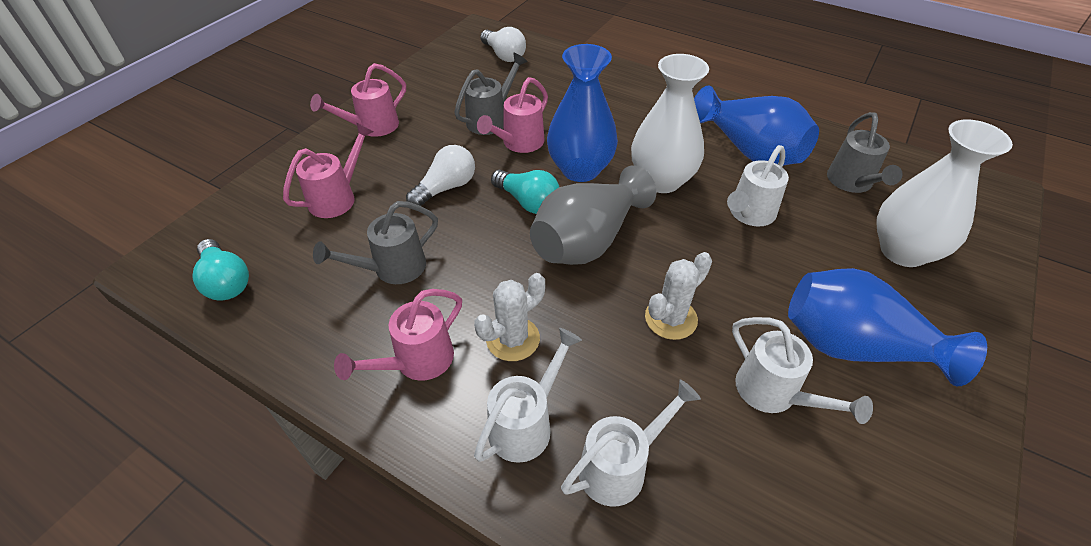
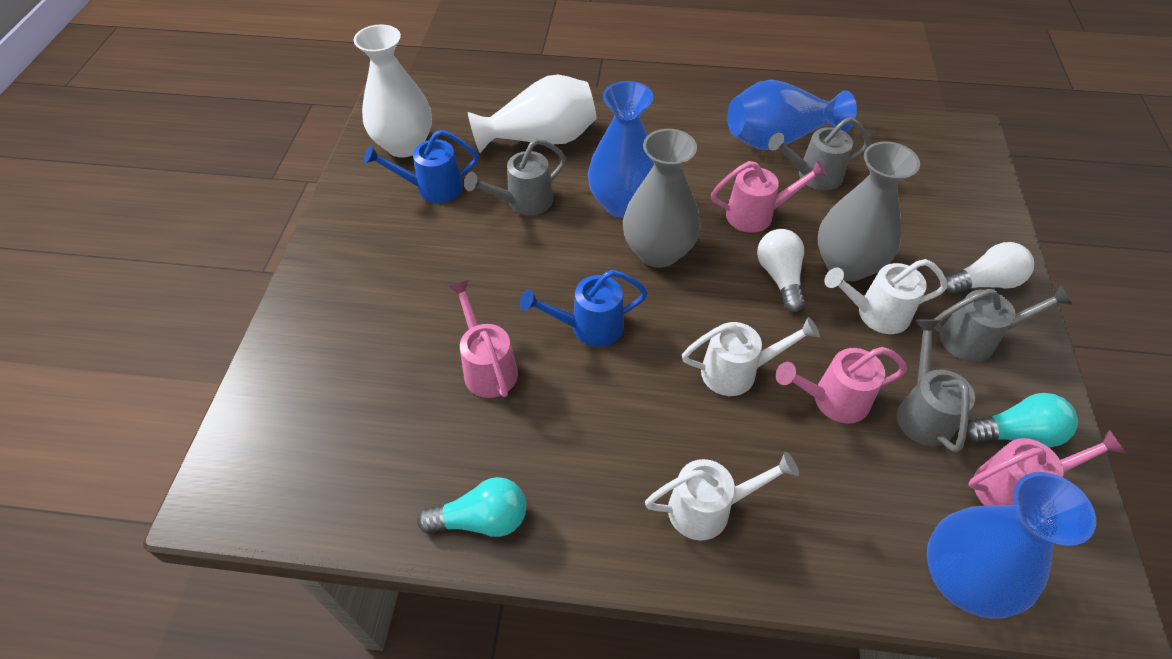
blue watering can: none = 0 -> [364,130,479,203] [520,270,648,347] = 2
grey vase: [530,165,656,265] = 1 -> [623,129,701,268] [818,141,920,281] = 2
grey watering can: [313,201,438,284] [454,53,528,135] [827,112,902,193] = 3 -> [464,139,566,215] [768,117,870,191] [897,319,975,453] [934,285,1073,362] = 4
white cactus: [474,273,545,361] [645,252,712,340] = 2 -> none = 0
white watering can: [474,328,582,463] [561,379,701,507] [727,145,789,227] [732,317,873,424] = 4 -> [645,452,799,540] [682,317,820,396] [825,259,947,334] = 3

